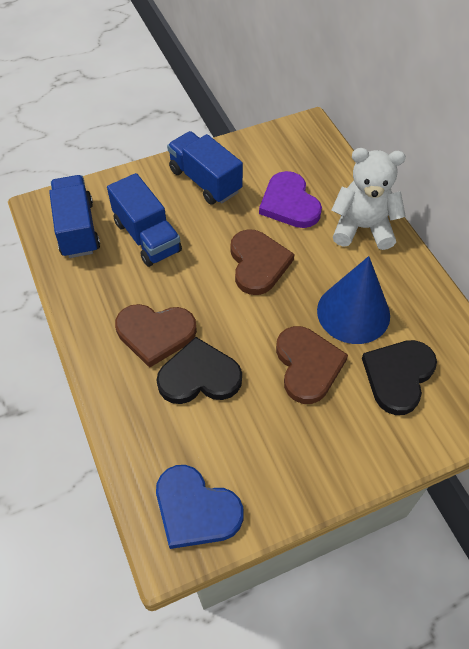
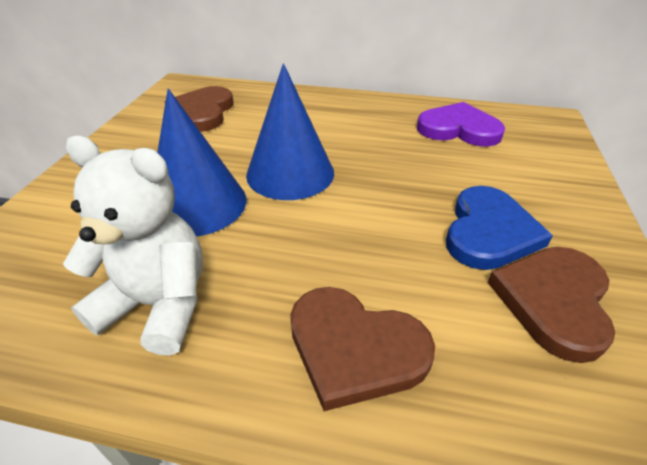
black heart: [156,337,242,404] [362,340,437,415] = 2 -> none = 0
blue cone: [317,256,390,344] = 1 -> [157,89,246,236] [246,63,334,200] = 2
blue truck: [49,175,100,258] [107,173,182,267] [167,131,243,205] = 3 -> none = 0

